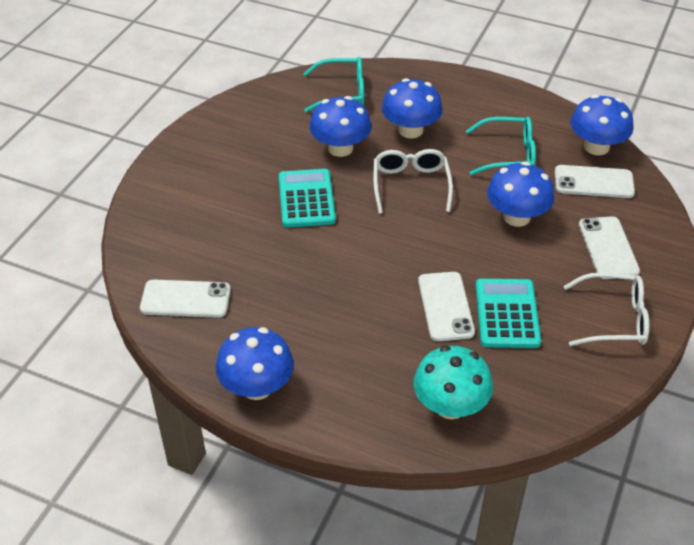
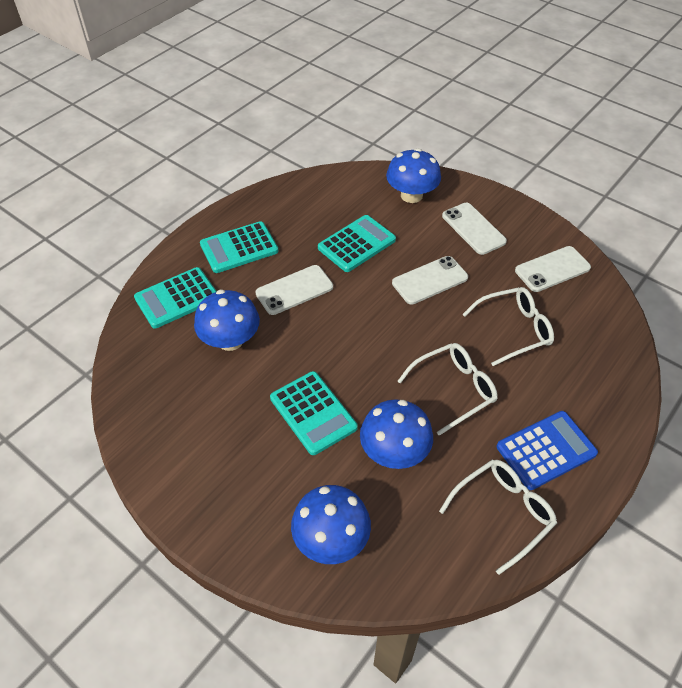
blue calculator: none = 0 -> [497,411,598,490] = 1
blue mushroom: [216,327,294,400] [309,96,371,157] [382,78,443,138] [487,162,554,227] [570,95,633,155] = 5 -> [194,290,260,351] [291,485,371,564] [360,399,433,469] [386,148,441,203] = 4
turquoise calculator: [279,169,336,228] [476,279,541,348] = 2 -> [134,267,217,329] [200,221,278,273] [270,371,358,455] [318,215,396,272] = 4
turquoise glasses: [303,57,364,113] [466,117,536,175] = 2 -> none = 0
turquoise mushroom: [414,346,493,419] = 1 -> none = 0
white glasses: [373,149,453,214] [564,273,649,346] = 2 -> [398,343,498,436] [439,460,557,575] [462,287,554,366] = 3

